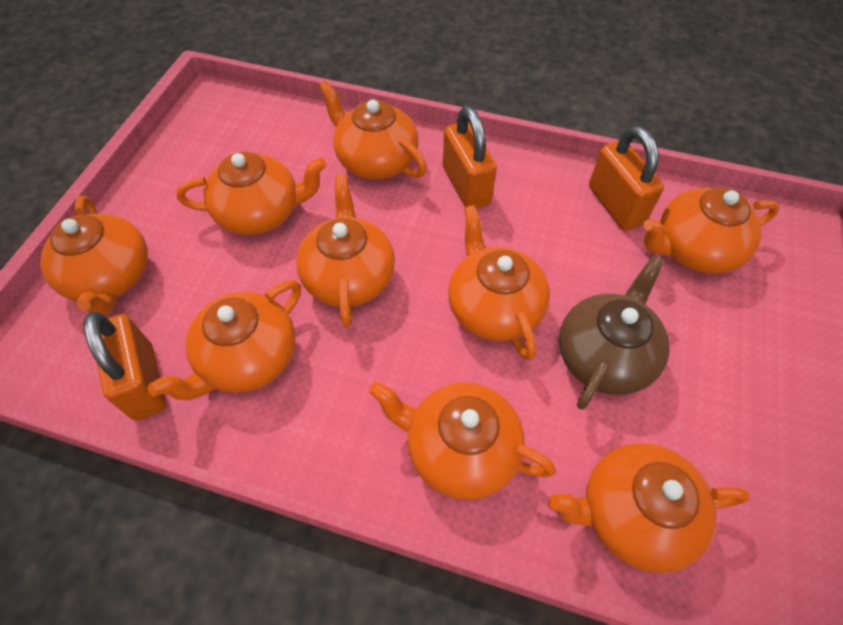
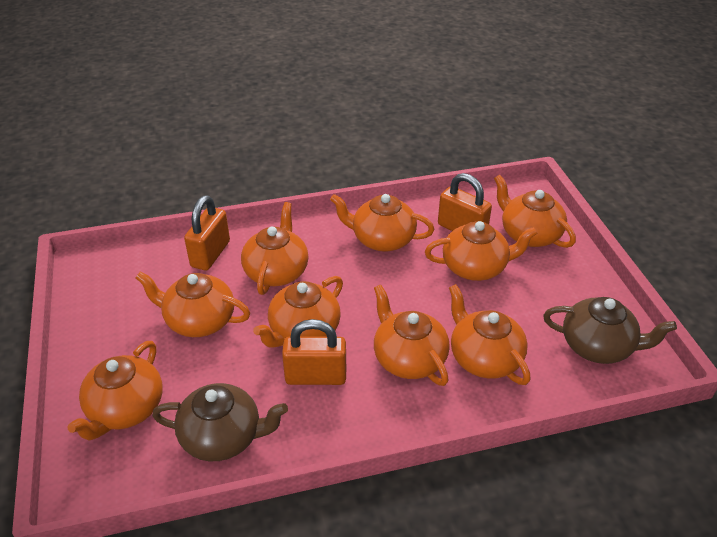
brown teapot: [559,255,669,410] = 1 -> [152,383,288,461] [543,297,677,364] = 2

